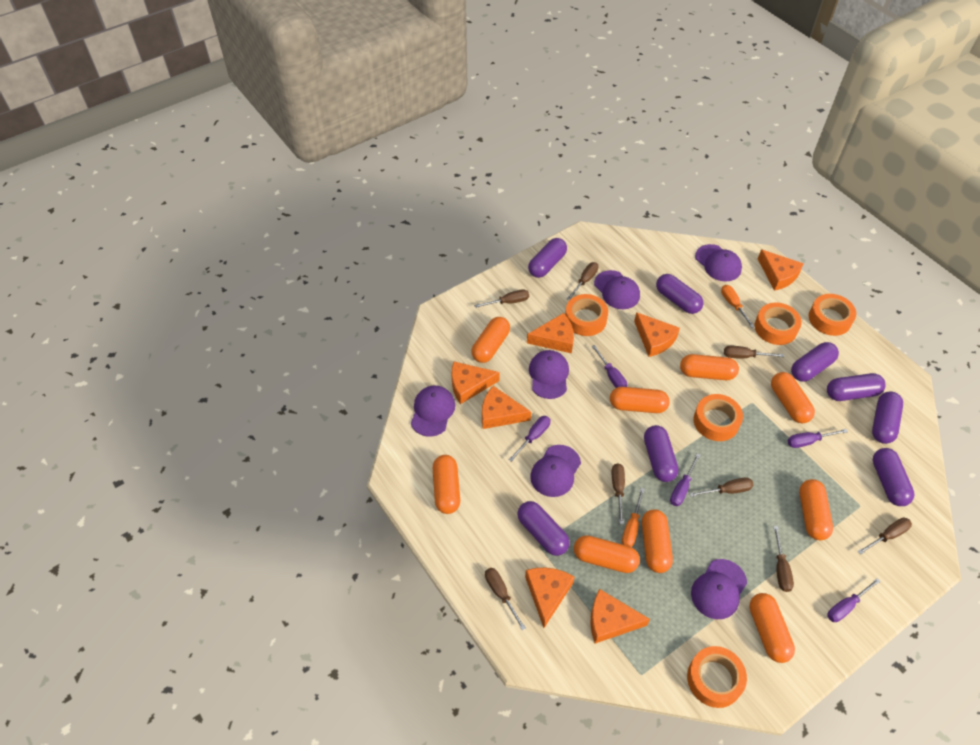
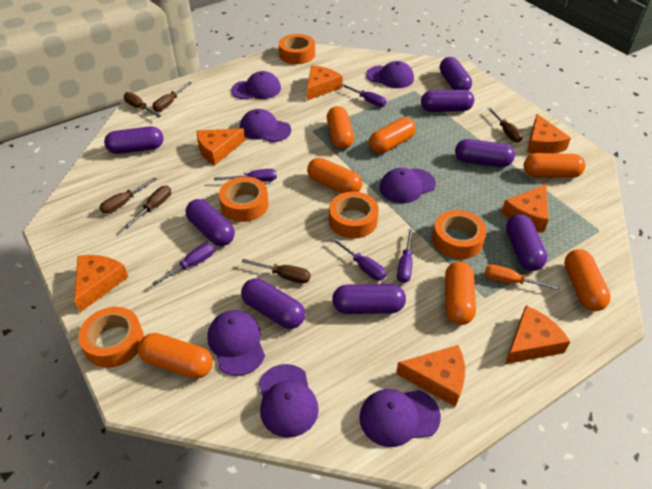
brown screwdriver: [474,289,529,308] [485,568,526,631] [567,262,598,300] [612,463,625,524] [689,477,753,497] [724,346,784,359] [773,526,794,592] [857,518,912,555] = 8 -> [100,178,157,214] [124,92,161,118] [124,186,171,229] [153,82,192,112] [242,259,311,284] [487,107,523,142] = 6
orange capsule: [433,455,460,514] [471,317,510,363] [574,535,640,573] [610,387,670,413] [642,509,673,573] [680,354,739,380] [749,593,795,663] [771,372,815,423] [799,479,833,540] = 9 -> [138,333,213,379] [307,158,362,193] [327,106,354,149] [369,117,416,154] [445,261,476,325] [524,153,586,178] [564,249,611,311] = 7
orange screwdriver: [622,488,645,547] [721,285,755,328] = 2 -> [485,265,560,290] = 1
purple cap: [411,386,455,437] [529,350,569,399] [530,445,581,497] [594,270,640,309] [691,559,747,619] [695,244,742,281] = 6 -> [207,310,265,376] [232,71,281,99] [240,109,291,142] [259,364,319,438] [360,389,441,447] [366,61,414,88] [379,168,436,203] = 7

